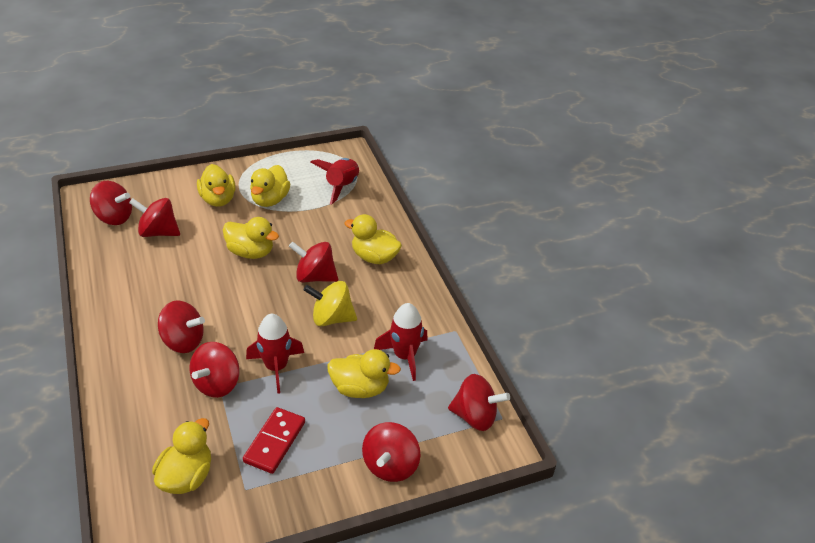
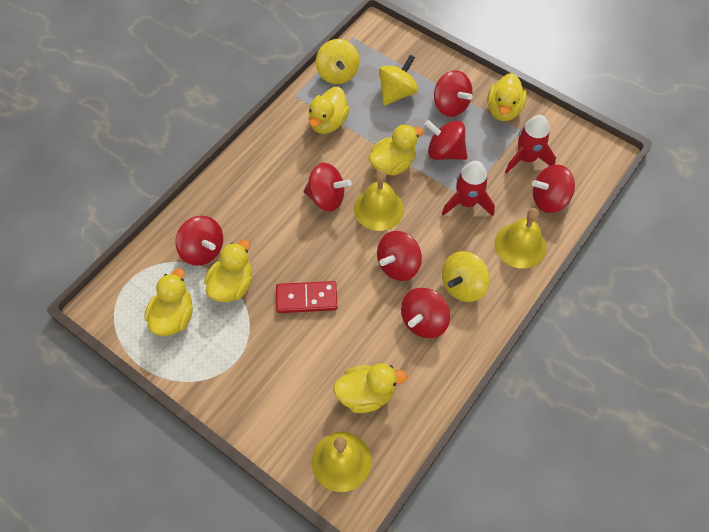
red rocket: [246,314,304,394] [310,158,359,205] [374,303,428,381] = 3 -> [442,161,495,216] [505,115,556,174] = 2
yellow bell: none = 0 -> [312,432,371,492] [354,170,404,231] [494,208,547,269] = 3
yellow spinning top: [303,281,357,326] = 1 -> [316,39,359,84] [379,55,418,106] [442,251,490,302] = 3

